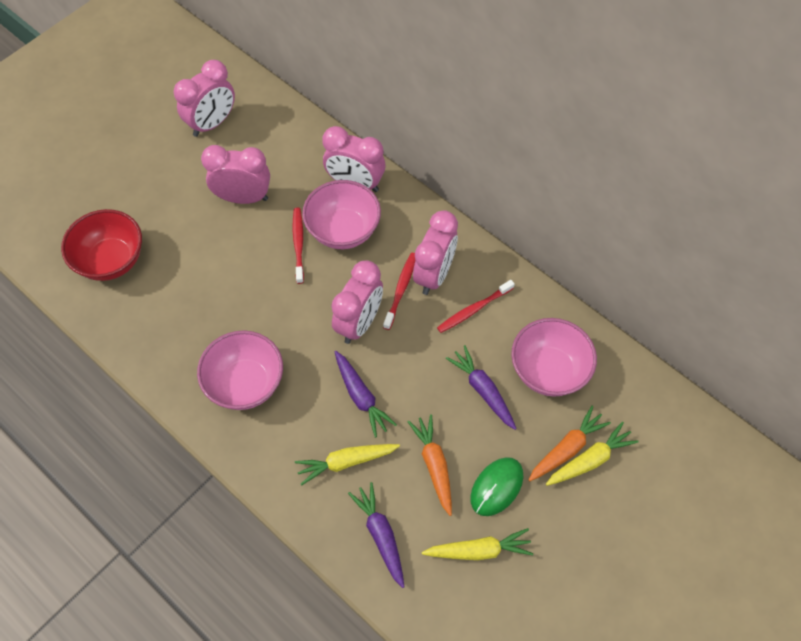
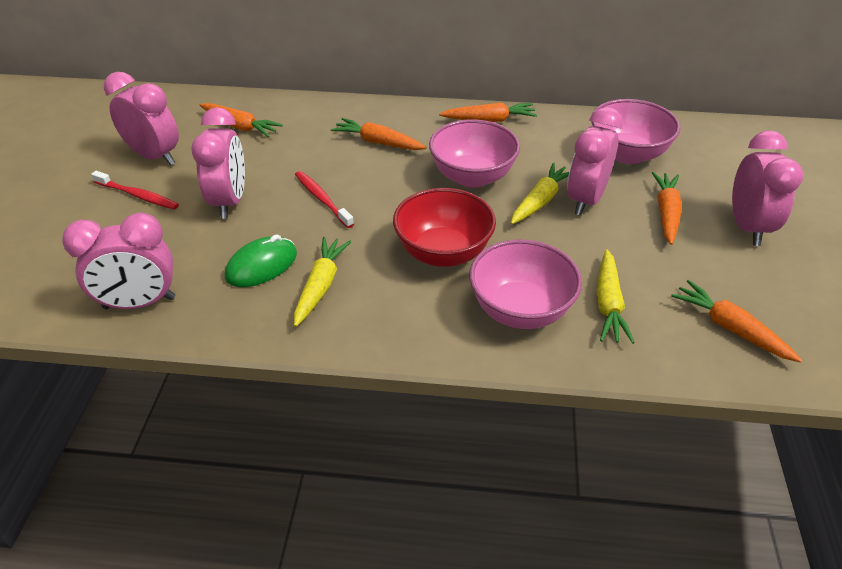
orange carrot: [408,414,452,516] [529,406,611,481] = 2 -> [200,103,283,137] [331,118,427,150] [439,102,537,122] [652,172,682,245] [671,280,802,363] = 5
purple carrot: [335,351,397,438] [348,482,404,588] [446,345,517,430] = 3 -> none = 0
red toothbrush: [293,208,304,284] [383,253,415,330] [437,280,515,333] = 3 -> [91,171,179,210] [295,171,354,228] = 2

